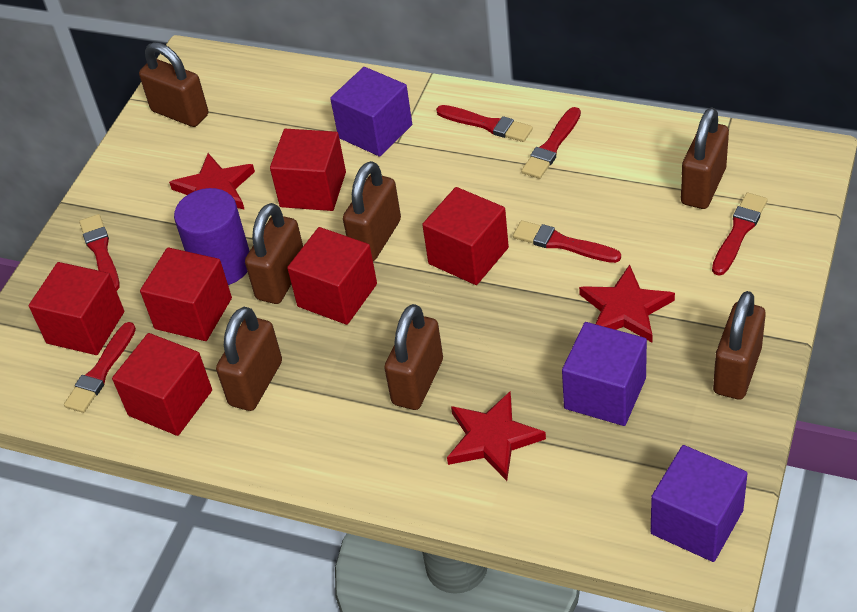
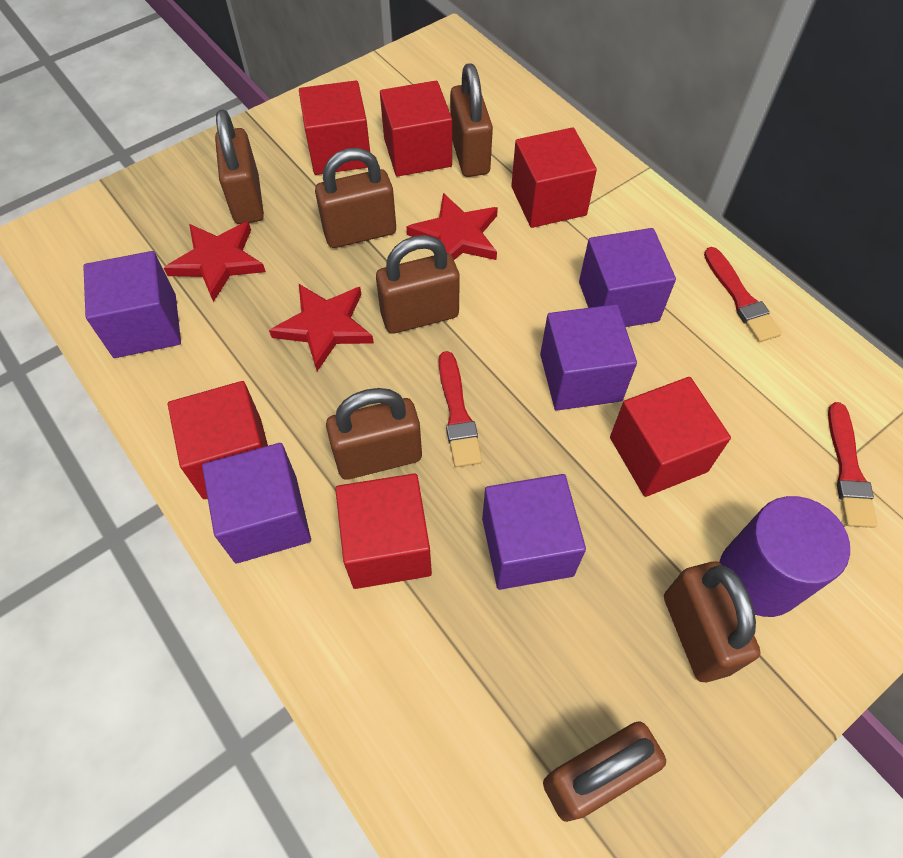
purple cube: [330,67,412,157] [562,322,647,426] [651,445,748,562] = 3 -> [83,251,181,358] [202,443,311,563] [482,474,586,590] [540,304,637,411] [579,228,676,327] = 5
red brush: [64,322,136,413] [79,214,120,291] [436,105,533,142] [513,220,621,263] [521,107,581,179] [712,193,768,275] = 6 -> [439,351,482,467] [704,247,782,342] [828,402,877,528] = 3

